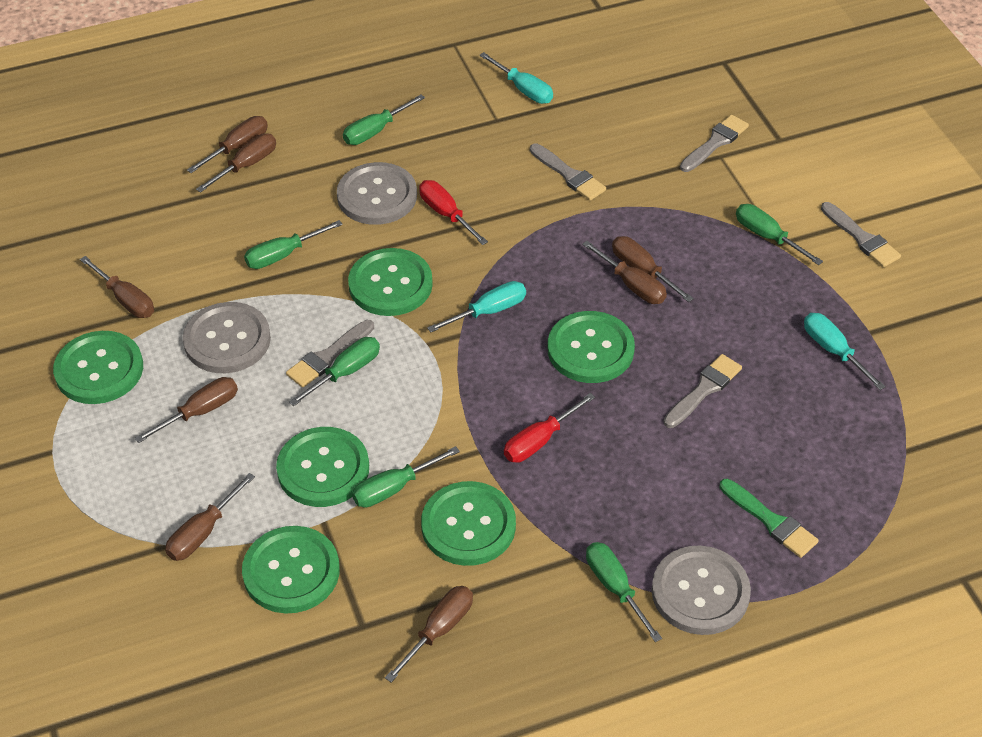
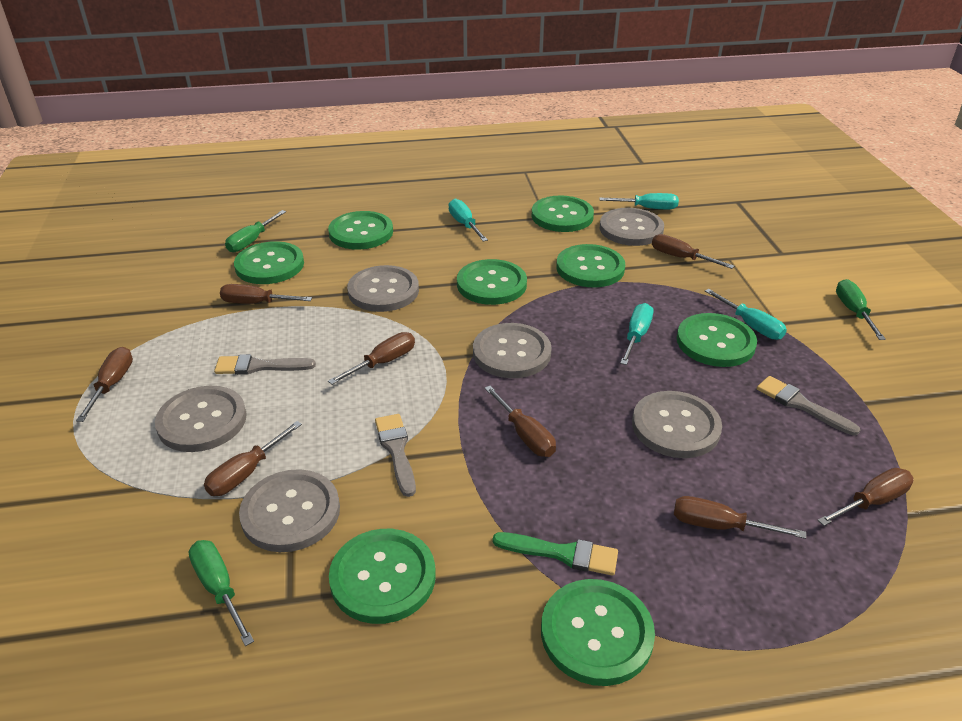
green button: [53,331,143,404] [242,526,340,614] [276,427,369,507] [348,248,433,316] [421,481,516,566] [548,311,635,383] = 6 -> [234,241,304,284] [328,211,393,250] [329,529,436,624] [457,259,527,305] [531,195,594,232] [541,579,655,686] [556,244,625,287] [677,313,757,367] = 8
green screwdriver: [244,220,343,269] [289,337,380,406] [343,94,425,145] [352,446,460,508] [586,542,662,642] [736,204,823,265] = 6 -> [188,540,254,646] [225,210,286,252] [836,279,886,340] = 3
grey brush: [286,320,374,388] [530,144,606,201] [664,354,742,428] [680,115,749,172] [821,202,901,267] = 5 -> [214,354,316,375] [375,414,416,497] [757,376,860,436] = 3
grey button: [183,302,271,373] [337,162,417,225] [652,545,751,635] = 3 -> [155,386,247,452] [239,469,340,552] [347,265,419,312] [473,323,551,378] [600,208,664,246] [632,391,722,458] = 6
red screwdriver: [419,180,488,245] [504,393,595,463] = 2 -> none = 0
turquoise screwdriver: [427,281,526,332] [479,52,553,104] [804,313,886,390] = 3 -> [448,199,488,241] [599,193,679,209] [620,303,653,365] [705,289,787,340] = 4

